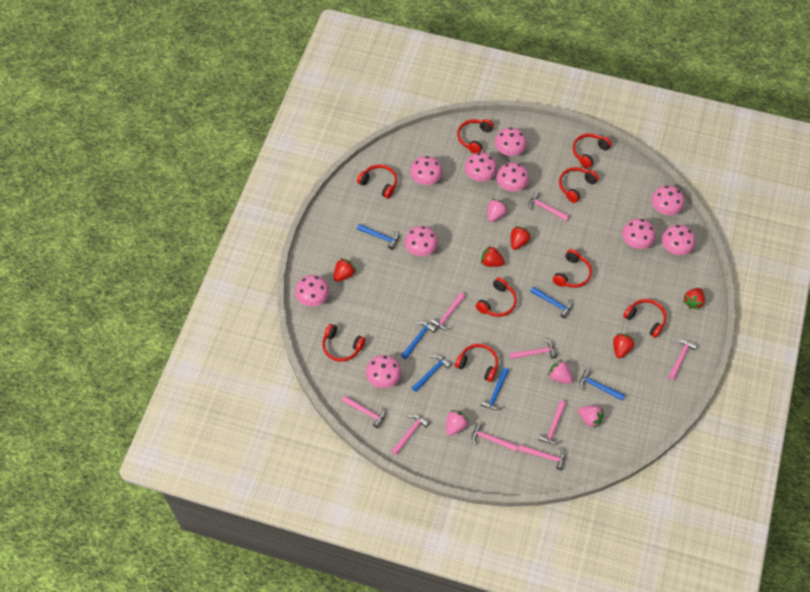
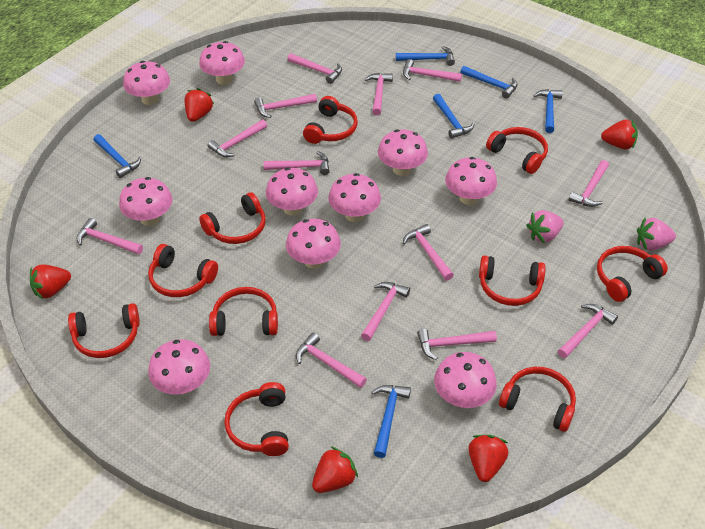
pink hammer: [342,396,386,428] [392,414,430,455] [431,293,465,330] [472,423,519,451] [510,339,557,359] [518,444,566,470] [529,192,569,221] [539,401,566,445] [669,339,697,380] = 9 -> [77,218,143,255] [208,120,267,157] [254,94,317,118] [264,151,330,175] [287,53,342,84] [296,333,367,388] [361,282,410,341] [365,73,393,116] [403,59,462,82] [403,224,454,281] [417,329,497,360] [558,304,618,358] [569,160,609,207] = 13
pink strawberry: [446,410,468,436] [488,199,508,222] [548,360,573,384] [578,406,604,428] = 4 -> [526,210,564,243] [637,218,676,251] = 2
red headphones: [322,324,365,362] [357,164,397,199] [455,344,498,382] [457,119,494,154] [476,277,517,317] [553,249,592,288] [559,167,599,203] [573,133,612,168] [623,299,667,338] = 9 -> [68,303,140,358] [148,244,218,297] [199,192,266,244] [209,287,278,336] [224,382,289,456] [303,96,358,144] [479,255,546,306] [486,127,548,174] [499,367,576,432] [597,246,668,302] = 10

